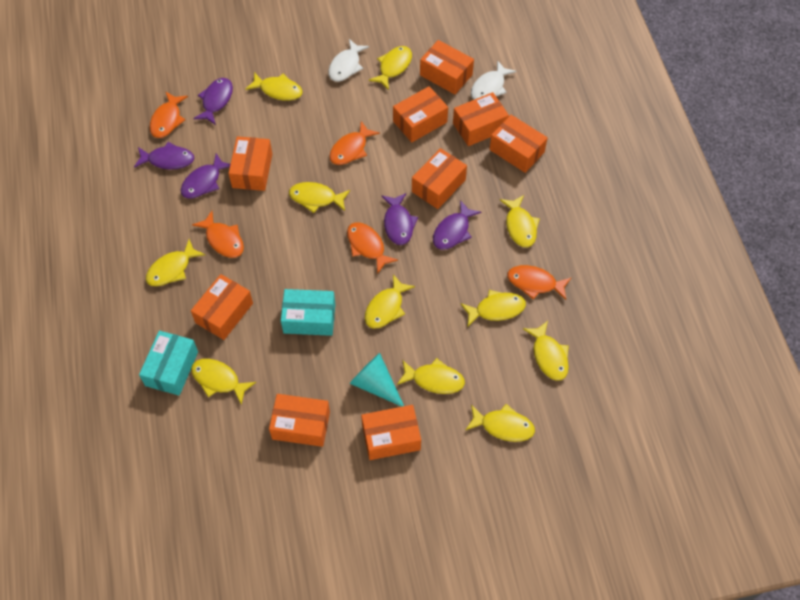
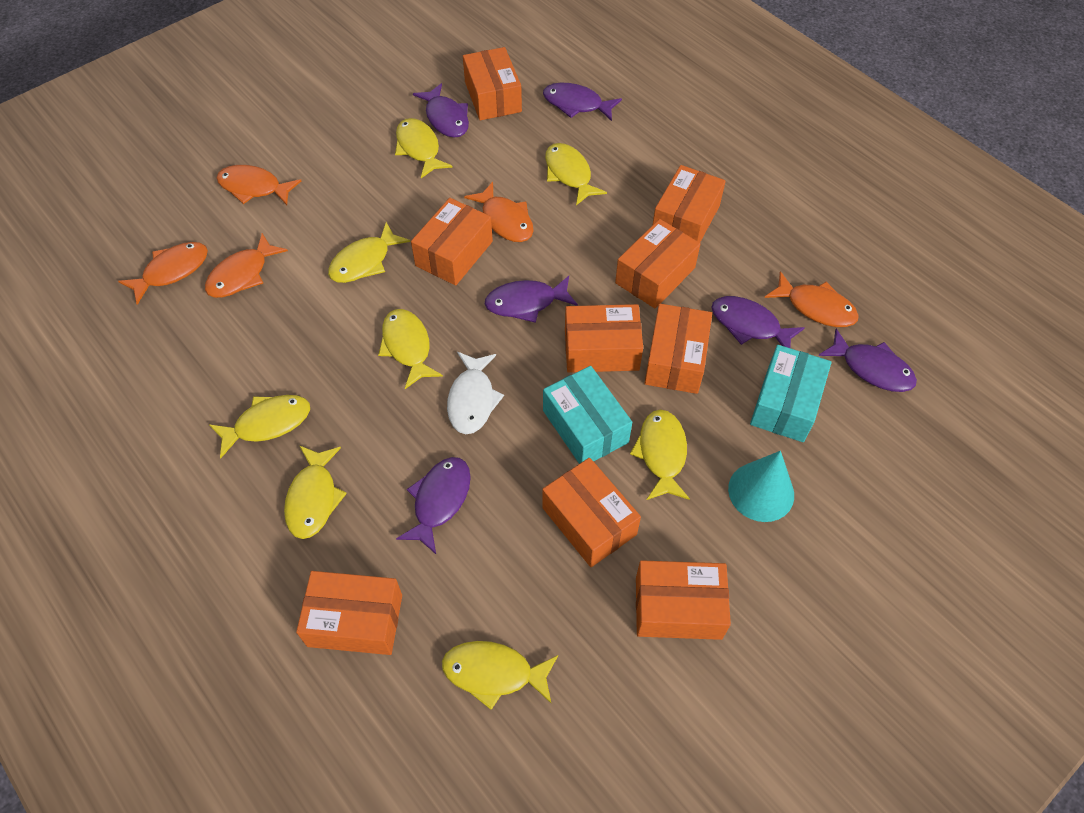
purple fish: [134,142,194,169] [181,153,230,198] [193,78,233,125] [382,193,418,245] [433,200,481,250] = 5 -> [396,457,471,554] [413,83,469,138] [485,276,578,323] [543,83,622,121] [711,296,805,348] [818,329,917,392] = 6
white fish: [328,39,369,82] [471,60,516,100] = 2 -> [447,352,504,434] = 1
yellow fish: [146,239,205,286] [191,359,256,404] [245,72,303,101] [289,182,350,213] [365,274,415,329] [369,46,412,90] [397,358,465,394] [461,290,526,326] [466,404,535,442] [500,195,540,247] [523,321,569,381] = 11 -> [209,395,310,458] [284,446,347,539] [328,222,410,283] [378,309,443,389] [395,118,453,178] [442,641,558,710] [545,143,607,205] [630,409,690,500] = 8

